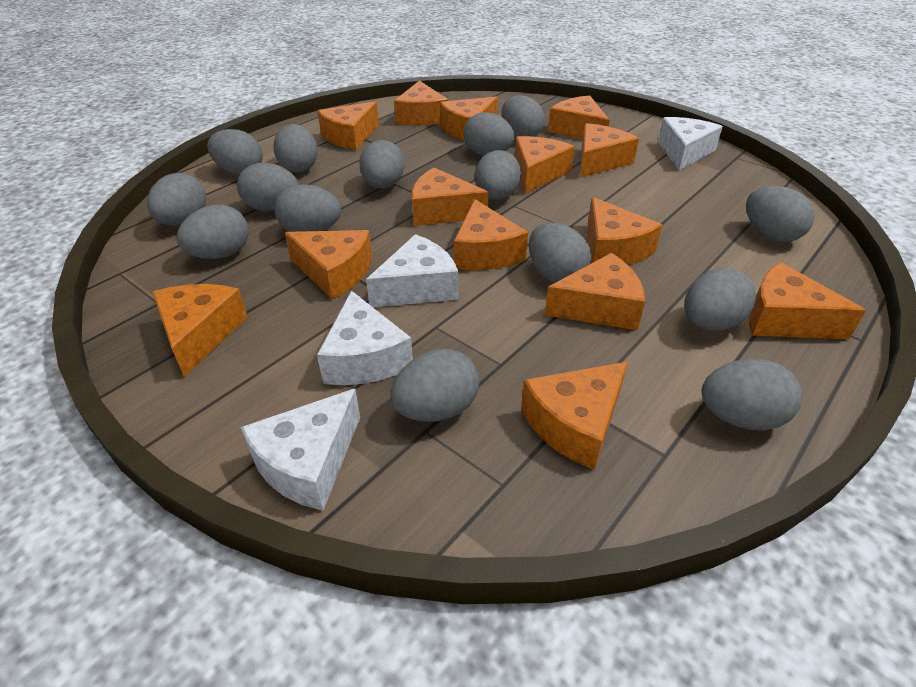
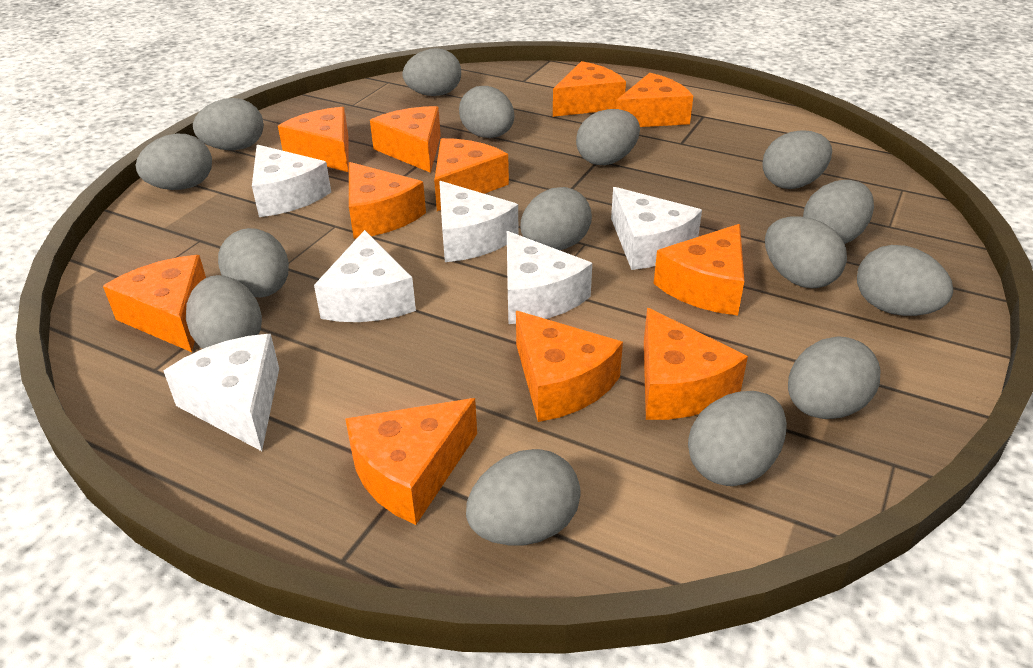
orange cheese: [153,284,248,377] [285,230,372,299] [317,101,379,150] [394,80,448,126] [412,168,489,226] [440,97,498,141] [454,199,528,270] [515,136,575,194] [521,362,628,470] [545,253,645,330] [548,96,610,139] [580,123,639,177] [588,197,662,265] [749,262,866,339] = 14 -> [103,255,206,352] [278,107,348,172] [345,398,477,525] [349,162,426,239] [370,106,441,173] [434,138,509,211] [516,311,623,422] [553,61,626,117] [616,73,693,127] [644,308,748,420] [654,224,744,315] = 11
white cheese: [241,389,360,511] [317,290,413,385] [366,234,458,307] [658,117,723,170] = 4 -> [164,334,279,451] [252,145,331,217] [314,230,416,322] [439,181,519,262] [507,231,592,324] [611,187,702,270] = 6

